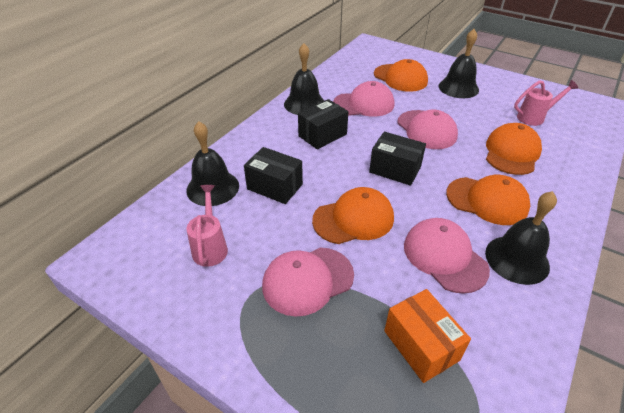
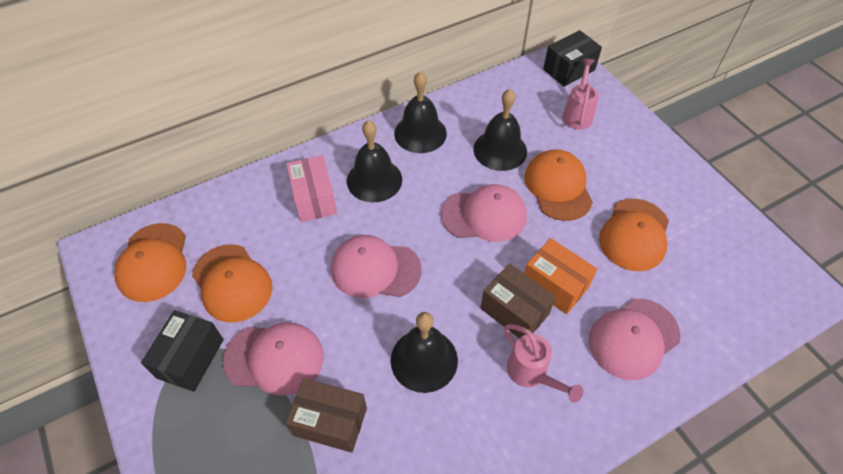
black box: [244,147,303,204] [298,99,348,150] [369,132,426,186] = 3 -> [141,310,224,392] [543,30,602,87] = 2
brown box: none = 0 -> [286,378,367,453] [481,263,556,338] = 2
pink box: none = 0 -> [286,155,337,222] = 1

